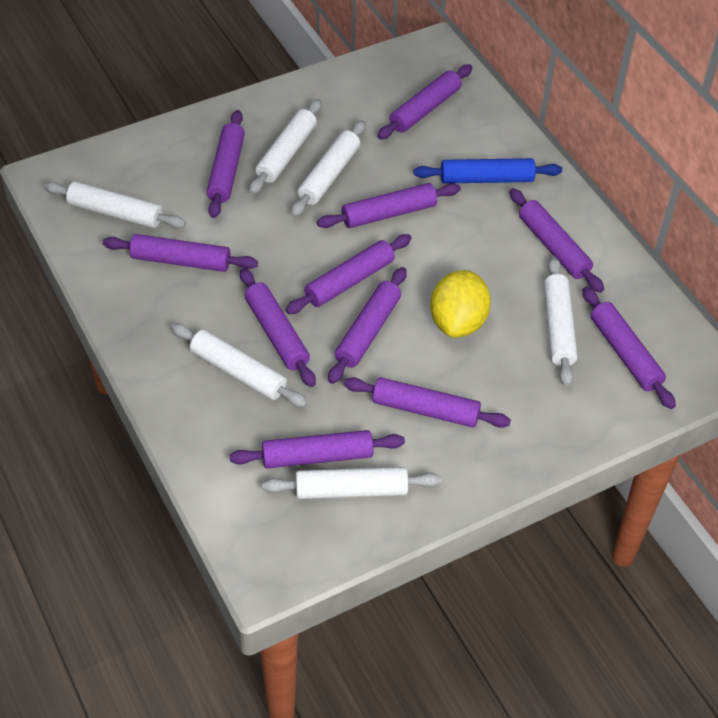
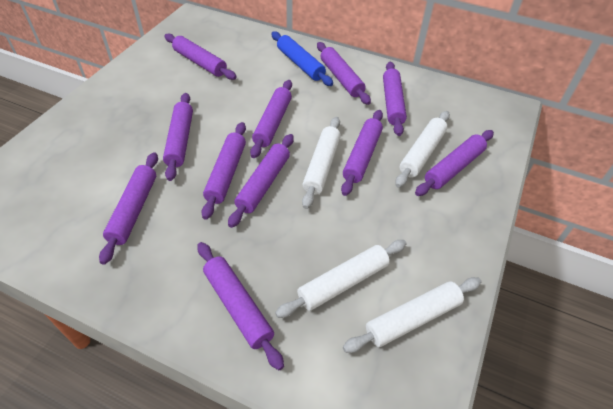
white rolling pin: [44,181,186,229] [171,323,308,407] [249,99,322,195] [262,467,441,499] [291,120,366,217] [544,257,578,387] = 6 -> [275,240,406,318] [302,117,341,209] [343,277,481,353] [395,111,450,188] = 4
yellow lemon: [430,270,491,338] = 1 -> none = 0

